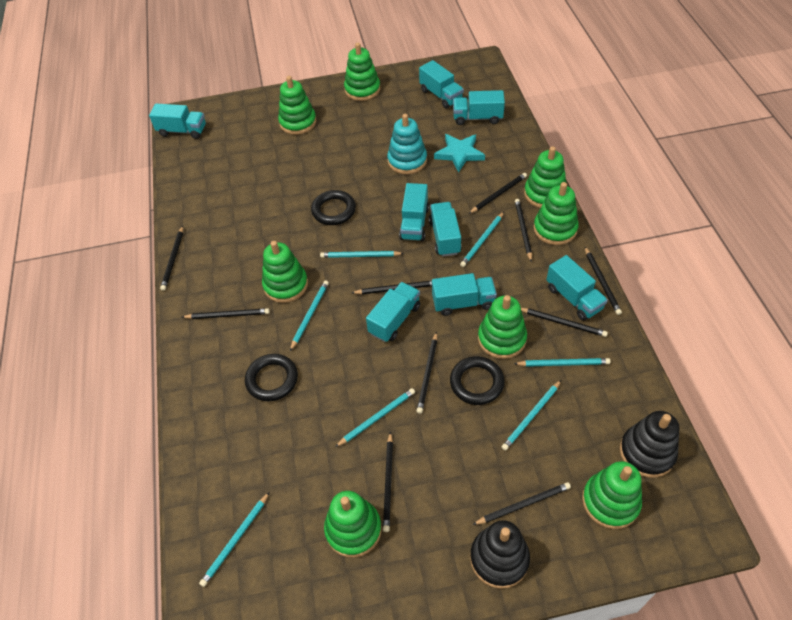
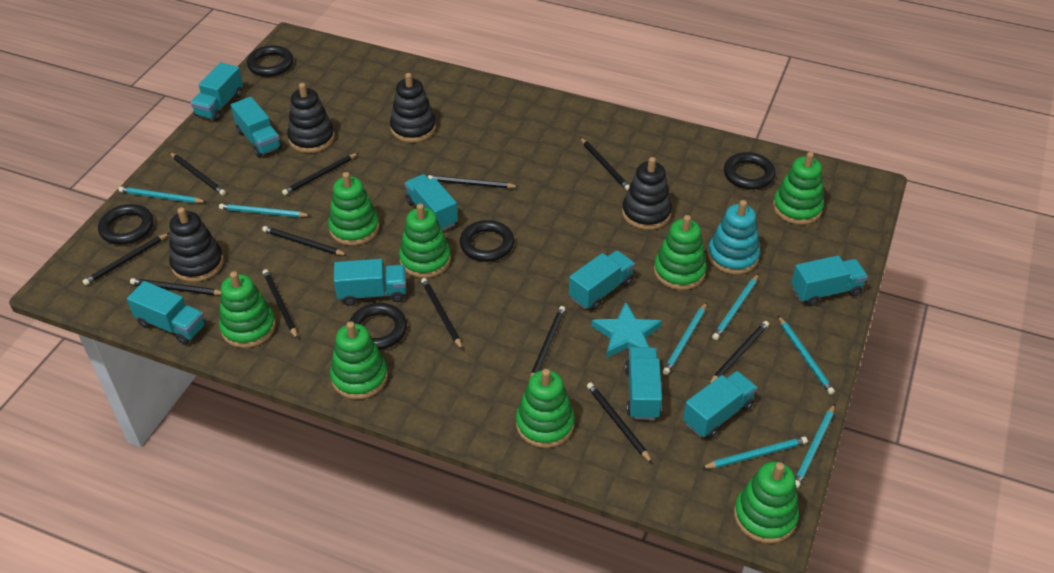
black pencil: [160,226,183,291] [182,308,270,319] [352,280,432,294] [383,431,393,532] [417,332,437,414] [469,173,527,214] [472,482,571,525] [515,199,532,262] [521,308,608,337] [585,247,622,315] = 10 -> [82,233,169,286] [130,278,221,295] [169,152,226,196] [262,226,347,256] [263,269,298,339] [282,153,358,195] [421,278,463,350] [428,175,519,188] [530,306,565,378] [580,137,630,191] [587,382,652,463] [709,321,769,384] = 12
black ring: [245,354,298,402] [311,190,356,225] [450,356,505,405] = 3 -> [98,204,154,245] [247,45,293,77] [349,303,407,350] [460,220,514,262] [724,152,776,190] = 5
black stacking toy: [470,520,530,589] [620,411,679,478] = 2 -> [169,207,224,282] [287,83,335,153] [390,73,436,143] [622,157,672,230] = 4
turquoise truck: [149,104,206,139] [366,282,421,342] [399,183,429,241] [419,60,464,109] [429,202,462,257] [432,273,497,316] [453,90,505,125] [546,255,608,321] = 8 -> [127,281,206,345] [191,62,243,121] [231,97,282,157] [334,259,406,306] [405,174,458,231] [569,251,635,310] [625,347,662,420] [683,371,757,439] [791,255,868,306] = 9

